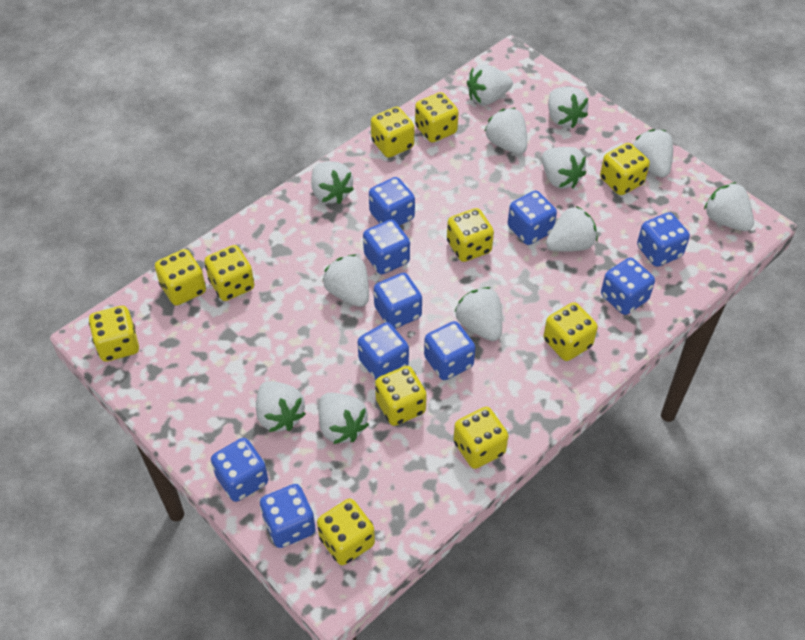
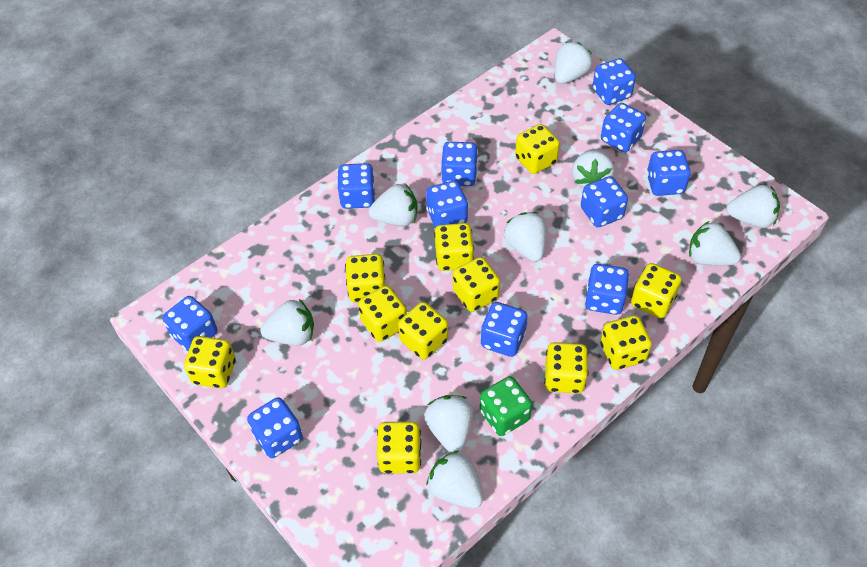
blue dice: [211,438,268,502] [260,484,316,548] [358,322,409,380] [363,219,410,274] [369,177,415,226] [374,273,422,329] [424,321,476,380] [508,191,557,245] [601,258,655,315] [637,212,690,267] = 10 -> [163,296,217,351] [247,397,303,458] [337,163,375,209] [426,180,468,228] [441,141,478,186] [481,302,527,357] [581,176,628,227] [585,264,629,315] [593,58,636,105] [601,103,646,152] [647,150,691,196] = 11
green dice: none = 0 -> [480,376,532,436] = 1
white strawberry: [256,381,306,432] [311,161,354,204] [319,393,369,444] [323,254,369,307] [454,287,502,341] [467,64,513,105] [484,108,527,154] [542,147,586,189] [546,206,598,252] [548,87,589,128] [633,129,673,178] [704,182,754,231] = 12 -> [260,299,314,345] [368,184,418,226] [424,395,473,453] [426,451,483,508] [504,212,546,262] [555,42,592,84] [572,149,614,188] [689,221,741,266] [726,185,780,228] = 9

